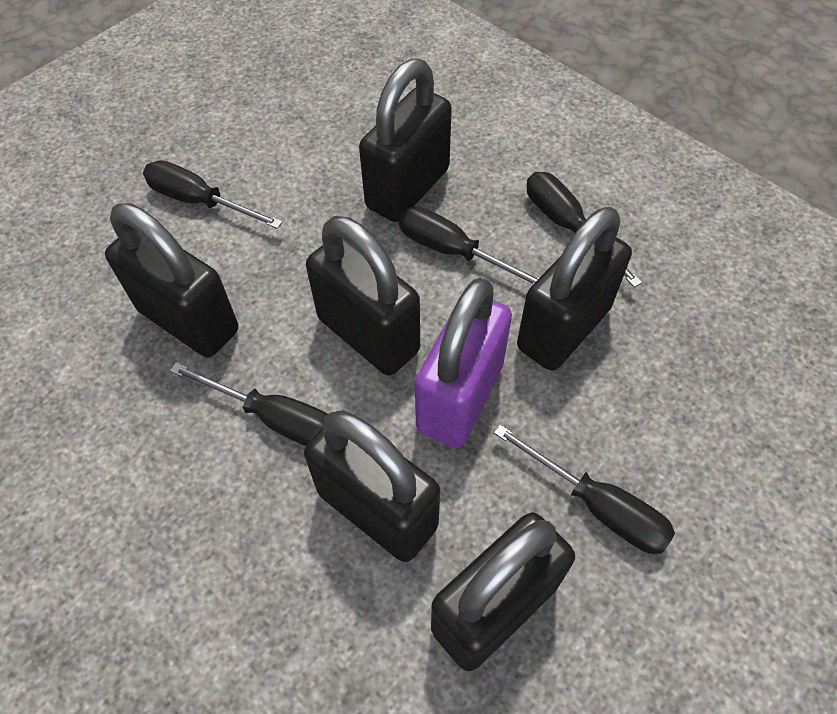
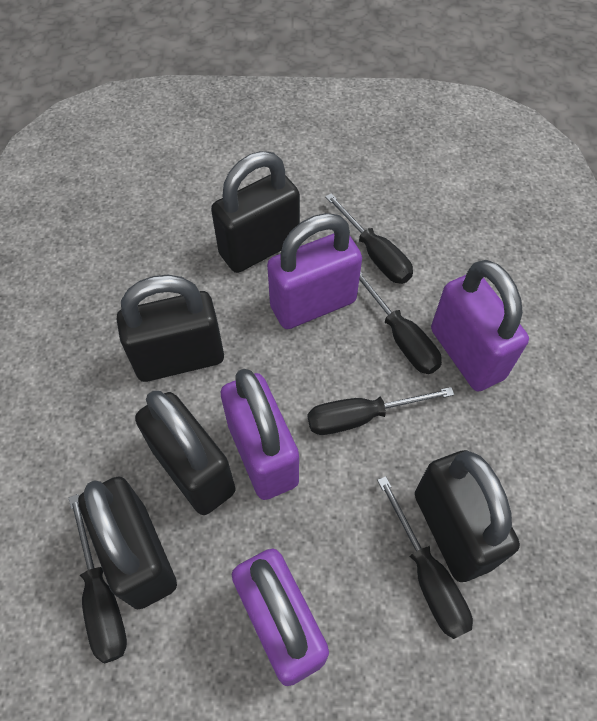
black padlock: [105,203,238,357] [304,410,440,562] [306,216,420,376] [359,59,452,222] [431,512,575,671] [517,207,632,371] = 6 -> [78,476,177,609] [117,275,224,382] [135,391,236,515] [211,151,300,273] [415,450,520,582] = 5
purple padlock: [415,278,512,448] = 1 -> [221,369,299,500] [232,549,329,686] [267,213,362,329] [431,260,529,392] = 4

